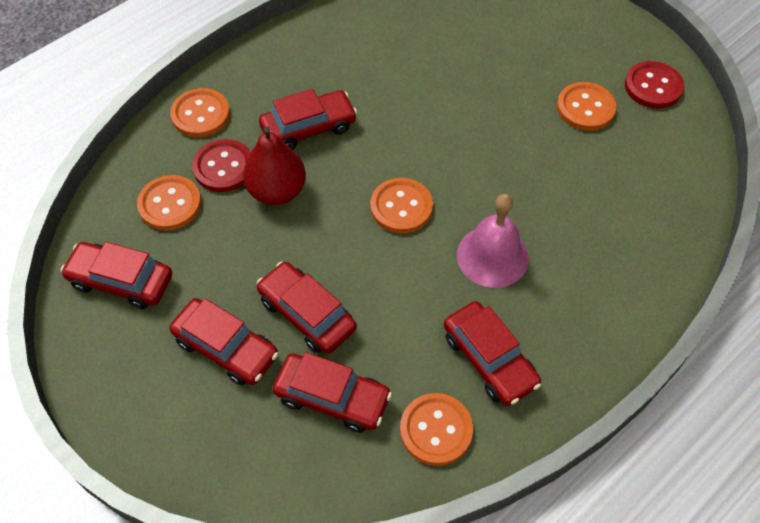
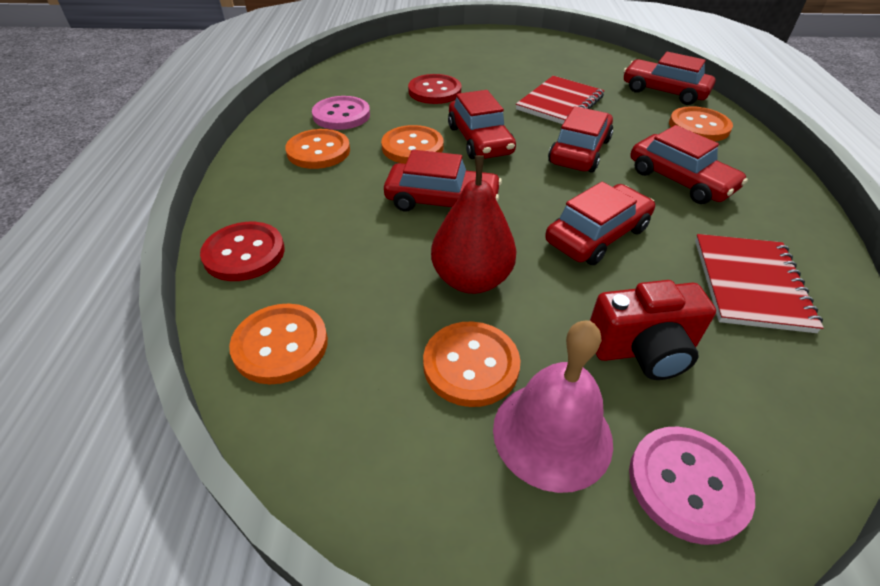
pink button: none = 0 -> [312,96,370,130] [629,426,755,545] = 2
red camera: none = 0 -> [590,280,716,380] = 1
red notebook: none = 0 -> [516,76,605,124] [695,234,824,333] = 2

